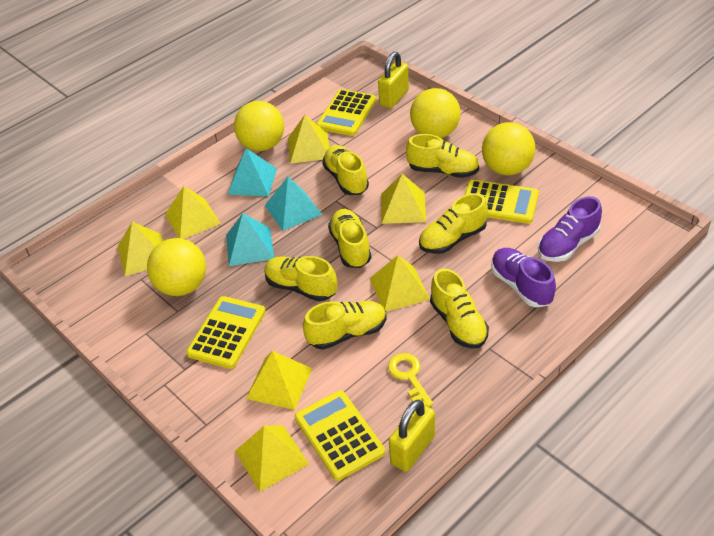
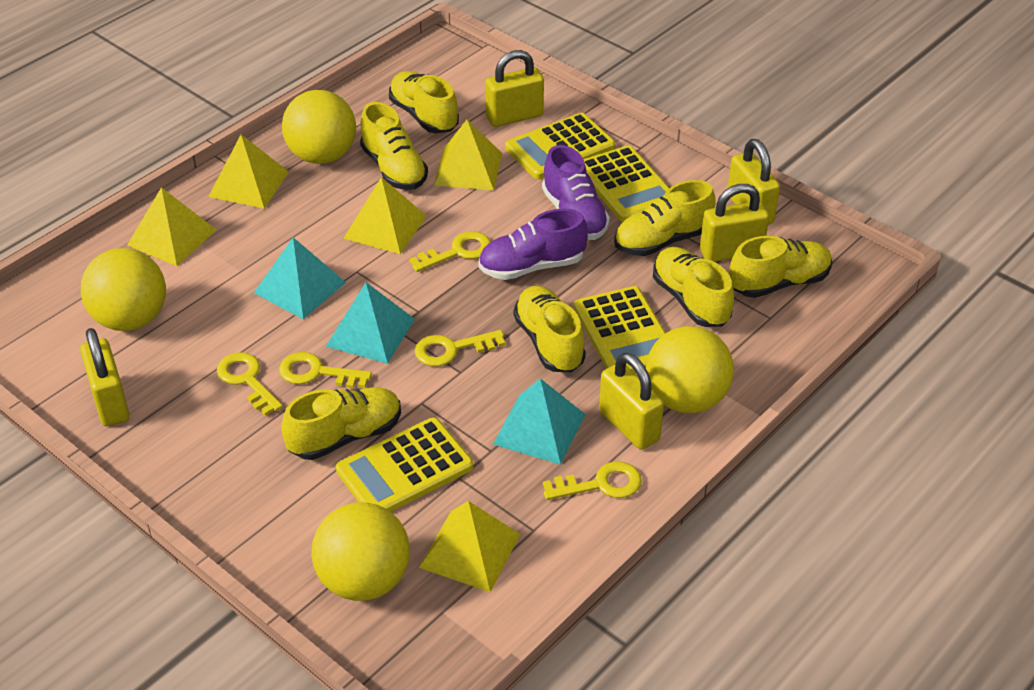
yellow key: [388,353,433,407] = 1 -> [217,352,283,416] [279,352,372,388] [409,231,491,272] [415,330,505,366] [543,461,642,500] = 5
yellow padlock: [378,52,409,108] [389,400,435,472] = 2 -> [80,328,130,426] [485,50,544,127] [599,353,664,450] [700,184,769,262] [728,139,780,225] = 5
yellow pyramid: [117,222,163,276] [165,186,221,239] [235,425,309,492] [246,351,312,410] [288,115,329,164] [370,255,430,312] [381,174,426,224] = 7 -> [127,187,216,266] [208,135,289,209] [343,177,427,254] [419,501,521,592] [434,120,502,190] = 5

